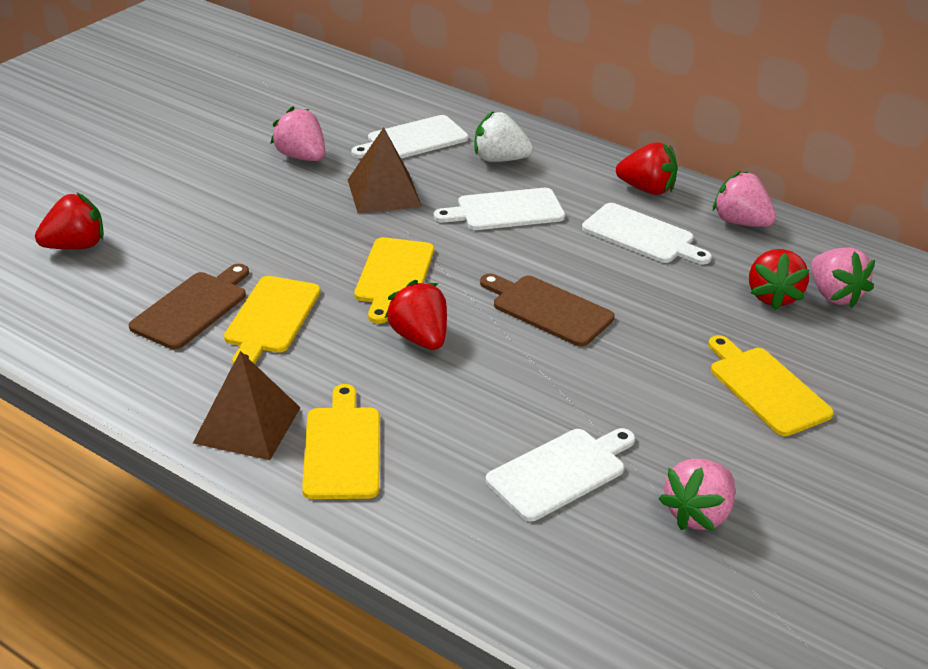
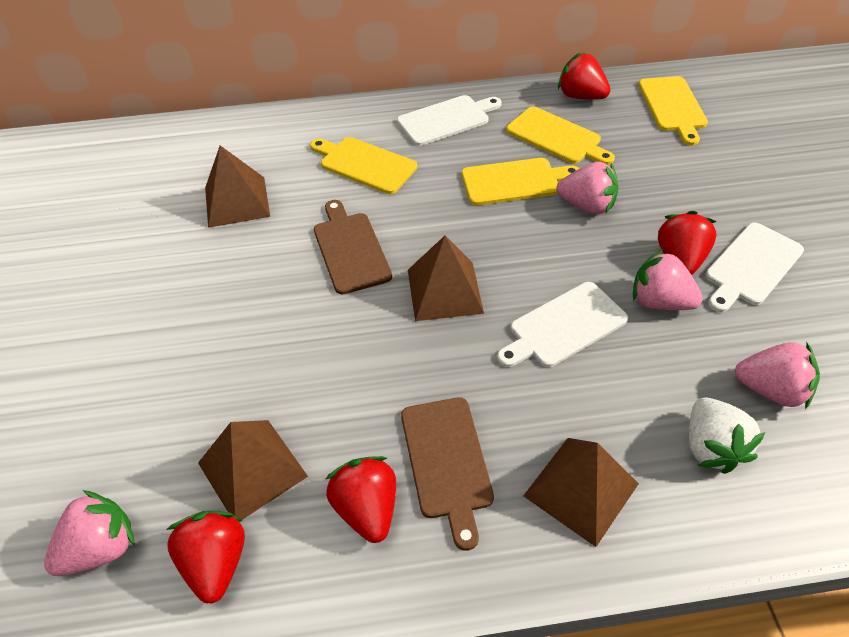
brown pyramid: [193,351,301,460] [348,127,422,213] = 2 -> [198,420,308,520] [205,145,270,228] [408,236,484,321] [523,438,639,547] = 4
white cutting board: [351,115,468,159] [434,188,565,230] [486,428,635,521] [582,203,712,264] = 4 -> [397,95,502,146] [497,282,628,367] [705,223,804,312] = 3

